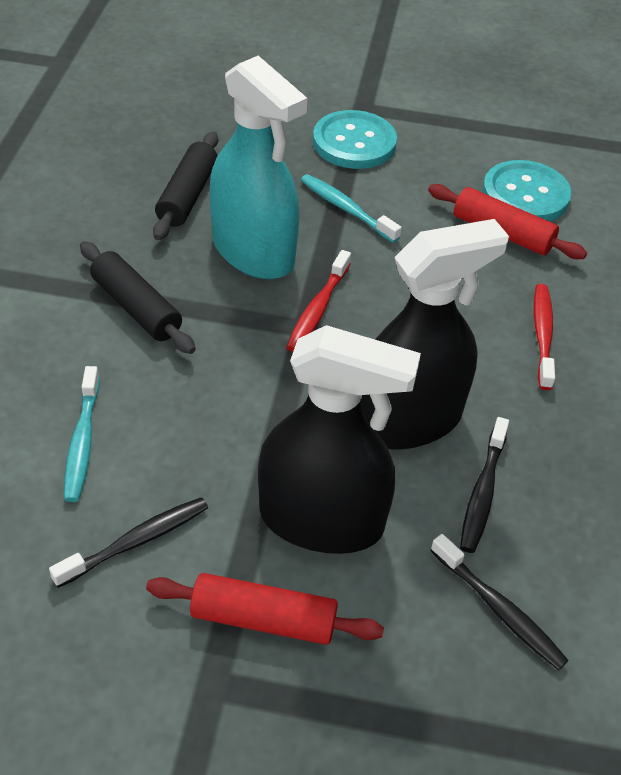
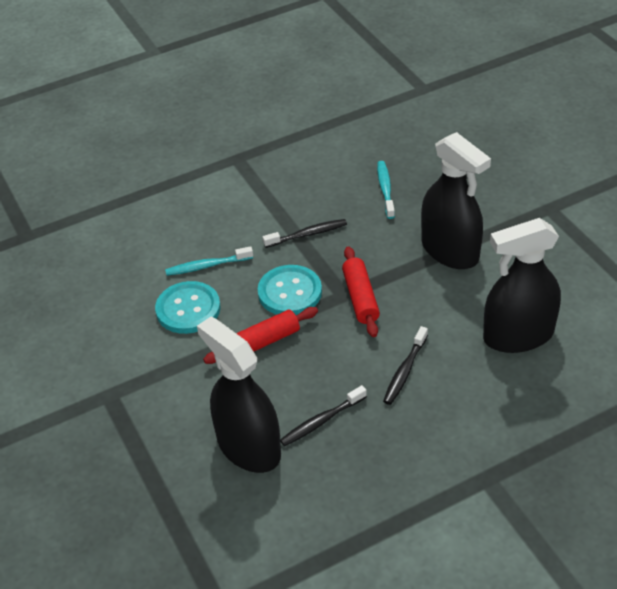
black rolling pin: [80,241,196,354] [153,132,218,240] = 2 -> none = 0
black spray bottle: [258,325,421,554] [360,219,509,449] = 2 -> [197,317,281,473] [421,132,491,269] [483,218,561,353] = 3
red toothbrush: [286,250,351,352] [534,284,555,390] = 2 -> none = 0
turquoise spray bottle: [210,56,307,279] = 1 -> none = 0

